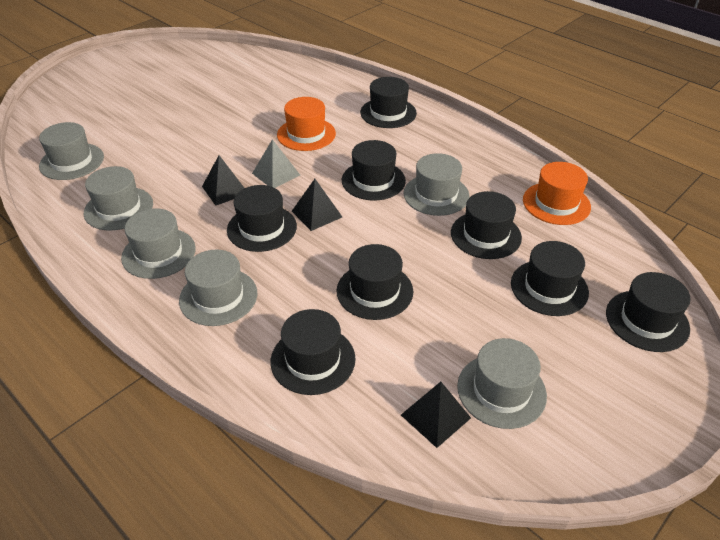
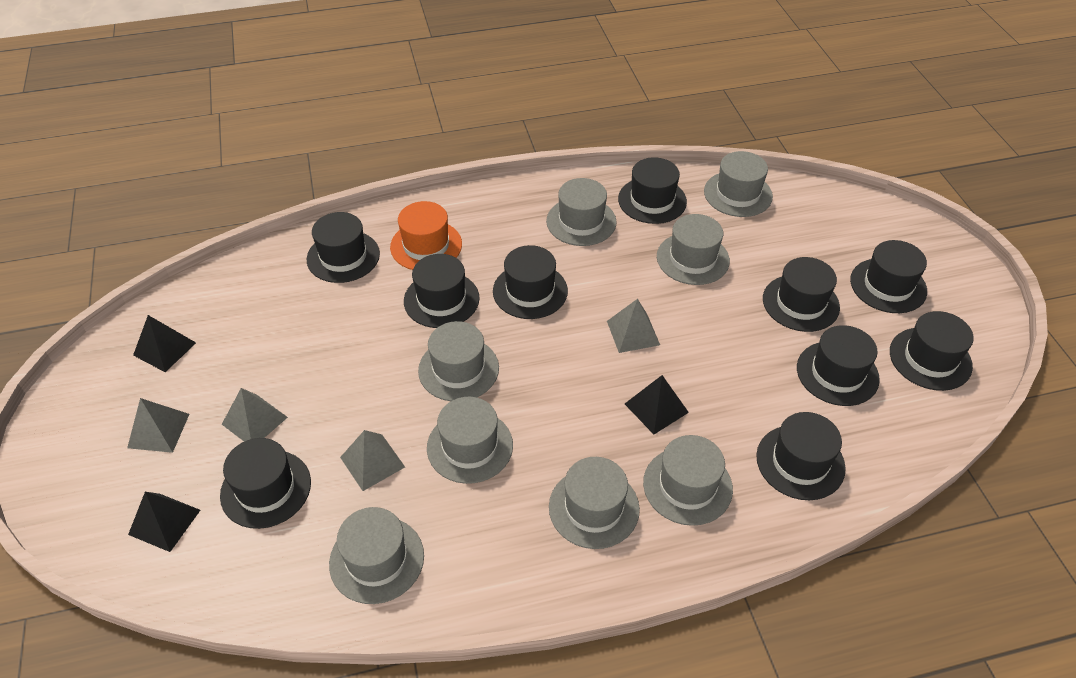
black hat: [227,185,297,252] [271,309,356,395] [336,244,413,320] [342,140,406,200] [360,77,417,128] [451,191,522,259] [511,241,589,316] [606,272,691,352] = 8 -> [220,438,311,529] [307,212,380,283] [404,254,480,328] [493,245,568,319] [618,157,687,224] [756,412,846,500] [763,257,840,332] [797,325,880,406] [850,240,927,313] [890,311,974,391] = 10
grey hat: [39,122,104,180] [84,166,153,231] [121,208,196,279] [179,250,257,326] [404,153,470,216] [457,338,547,429] = 6 -> [329,507,424,604] [418,321,499,401] [427,397,513,484] [546,178,616,246] [549,457,640,549] [643,435,733,526] [657,214,730,285] [704,151,773,217] = 8
grey pyramid: [252,139,300,188] = 1 -> [127,398,189,453] [222,388,288,442] [340,430,405,491] [607,299,660,353] = 4
orange hat: [277,97,336,151] [523,162,591,225] = 2 -> [390,201,462,270] = 1

